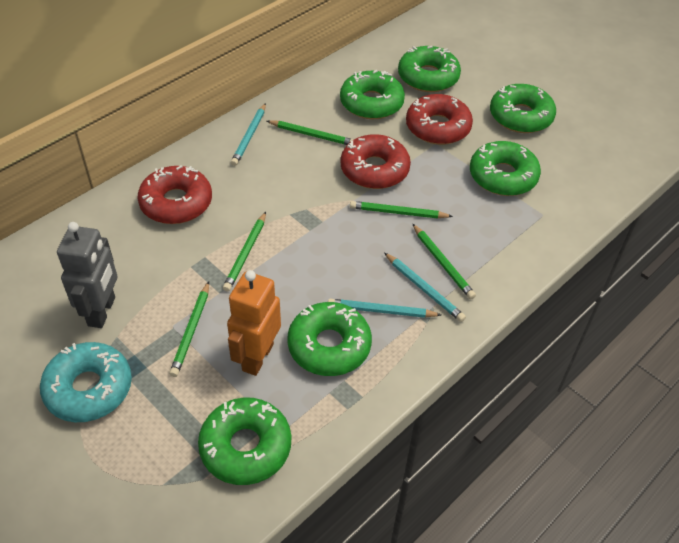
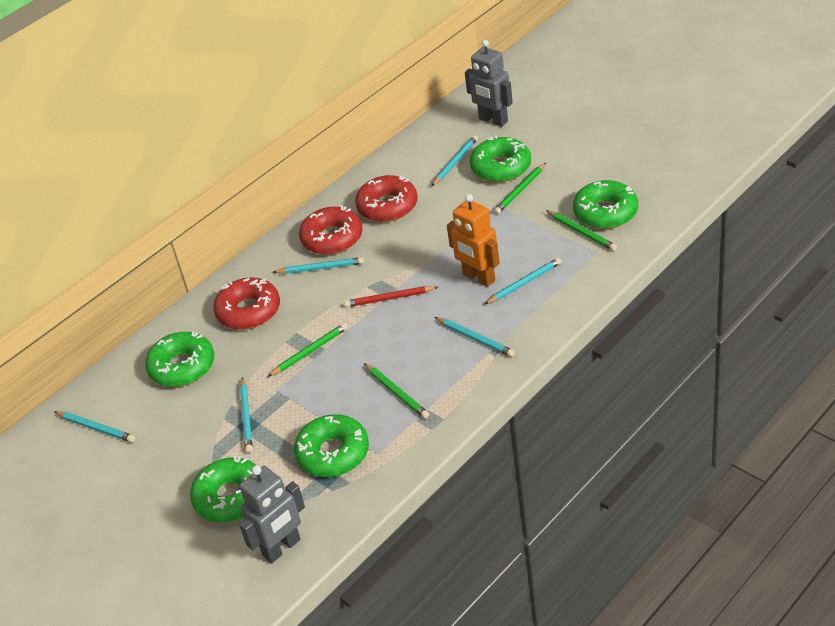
green donut: [198,398,291,485] [287,302,372,376] [340,70,405,119] [398,46,461,92] [470,141,541,196] [490,84,556,133] = 6 -> [145,331,214,387] [190,456,256,523] [294,414,369,477] [470,135,531,182] [573,180,638,229] = 5
green pencil: [169,282,209,377] [223,212,266,292] [267,120,354,145] [350,201,453,219] [413,224,476,299] = 5 -> [268,323,348,377] [364,363,429,419] [494,163,546,214] [546,210,617,251] = 4
grey robot: [57,222,117,328] = 1 -> [239,465,305,563] [465,40,513,127] = 2
red pencil: none = 0 -> [344,286,438,307] = 1
turquoise donut: [40,342,132,422] = 1 -> none = 0
turquoise pencil: [231,103,266,166] [328,299,441,318] [384,253,466,322] = 3 -> [54,411,135,442] [240,377,253,453] [273,257,364,274] [432,135,478,186] [435,317,515,357] [485,258,562,304] = 6

